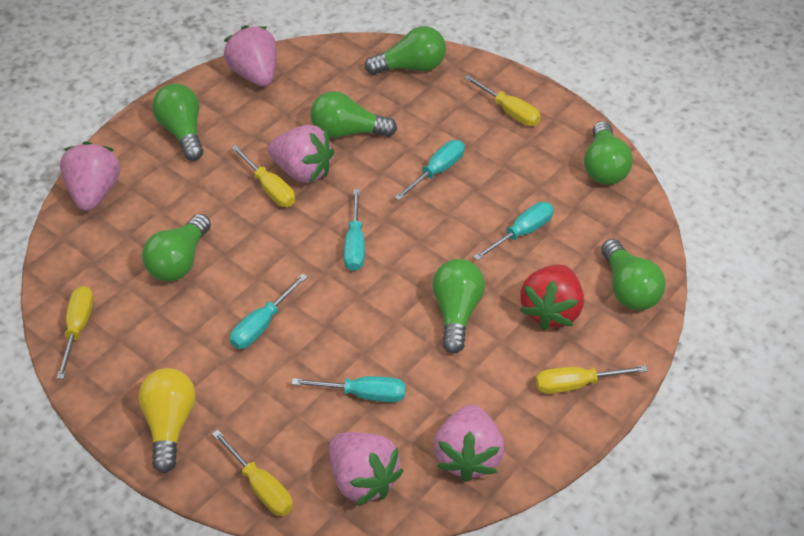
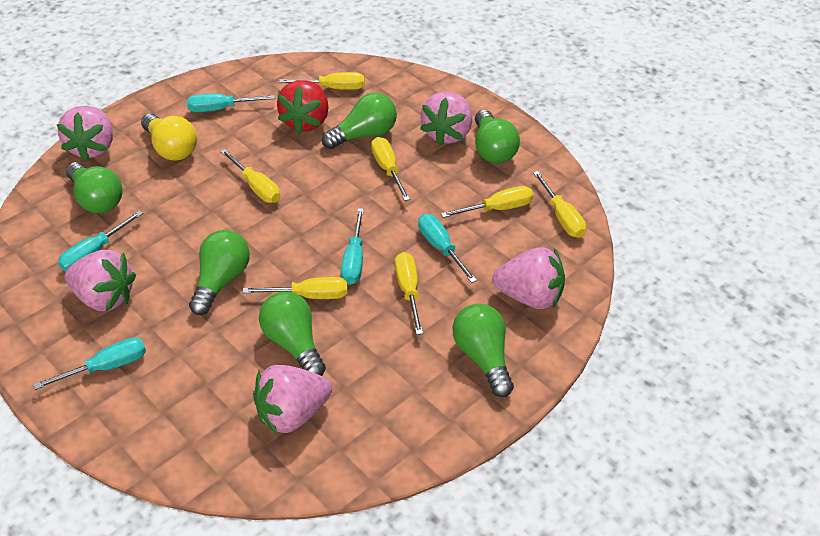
green light bulb: [142,214,211,281] [152,84,203,161] [310,91,397,138] [365,26,446,75] [432,259,485,353] [584,121,633,185] [601,239,666,310] = 7 -> [66,162,123,213] [189,230,250,315] [259,291,326,376] [322,93,397,149] [453,303,514,397] [475,110,520,164] = 6
yellow screwdriver: [56,286,94,379] [212,430,293,516] [231,145,295,207] [464,75,541,126] [536,365,648,394] = 5 -> [220,149,280,203] [243,277,348,299] [279,72,364,90] [371,137,410,201] [395,252,423,335] [441,186,533,218] [533,171,586,238] = 7

